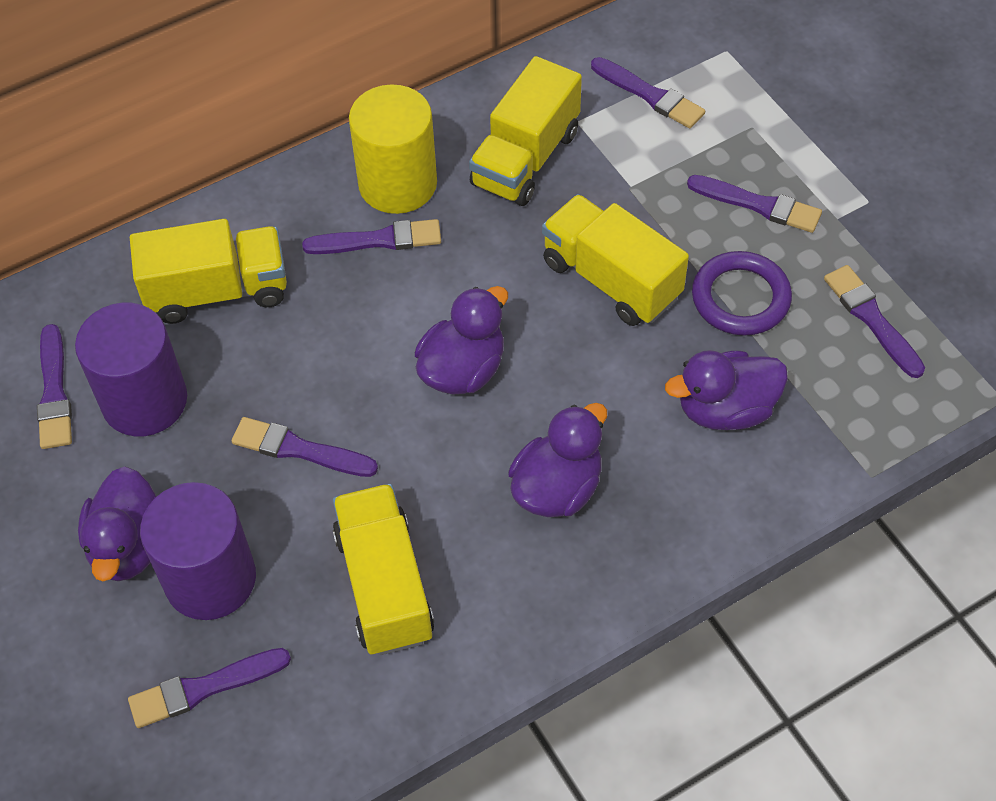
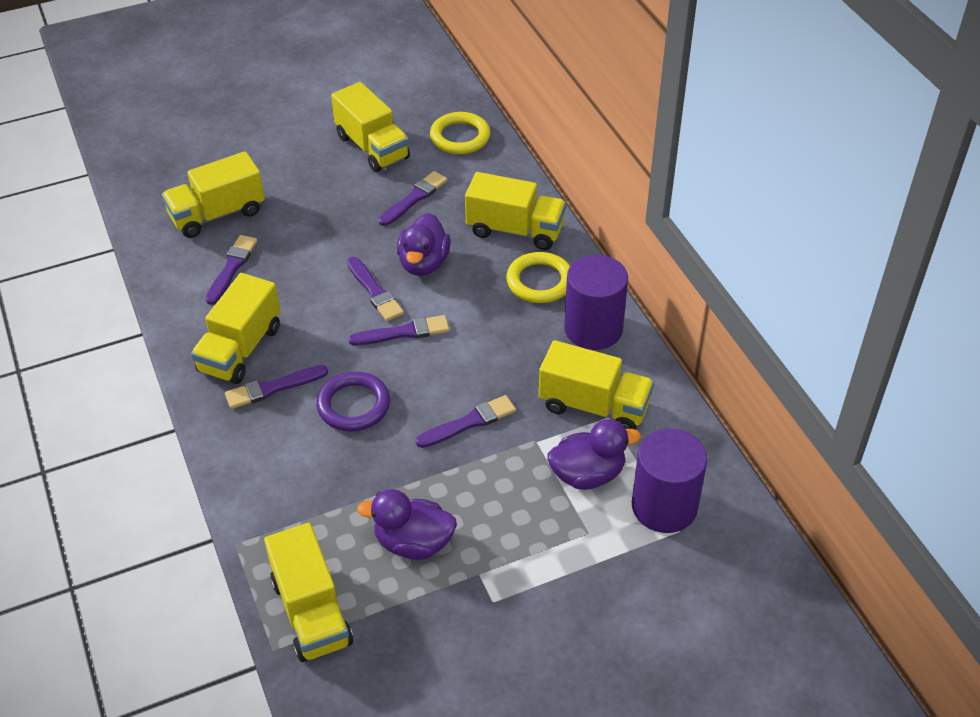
purple brush: [37,324,72,449] [128,648,291,728] [232,417,378,477] [302,219,441,254] [591,57,705,128] [687,175,822,233] [824,265,925,378] = 7 -> [206,235,258,305] [225,365,328,409] [347,257,404,321] [348,315,449,346] [379,171,447,226] [416,395,516,448] = 6
purple duck: [78,467,157,581] [415,286,508,395] [508,403,607,517] [665,350,788,430] = 4 -> [357,489,457,560] [397,213,451,276] [547,419,641,490] = 3
yellow cylinder: [349,85,437,214] = 1 -> none = 0
yellow ring: none = 0 -> [430,112,490,154] [506,252,570,303] = 2
yellow truck: [130,219,287,324] [333,484,434,655] [469,56,582,206] [542,194,689,326] = 4 -> [162,151,265,238] [191,273,280,384] [264,523,353,662] [331,82,410,172] [465,172,566,250] [539,340,654,430] = 6

